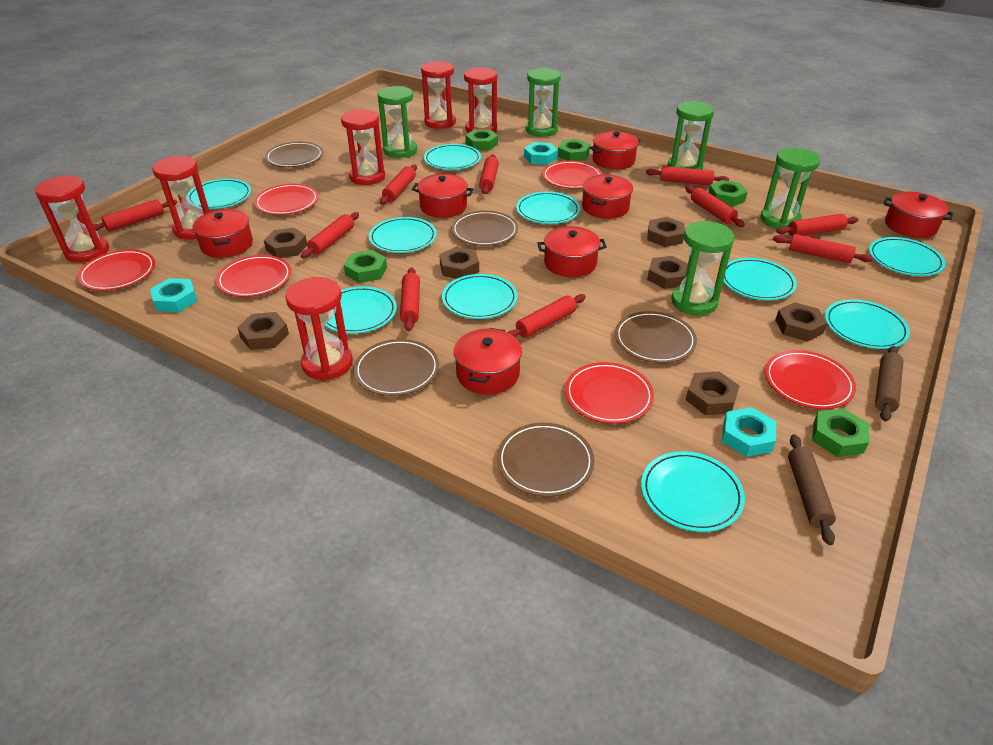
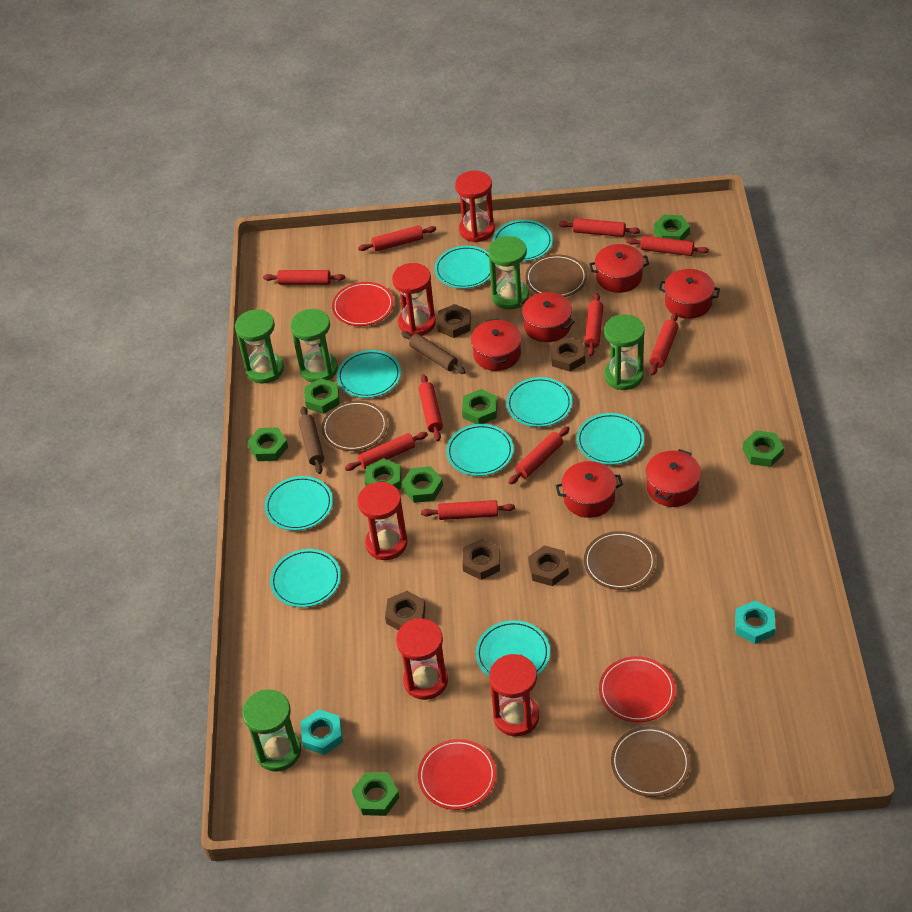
brown nut: [237,312,289,350] [264,228,307,258] [439,247,479,279] [647,217,685,247] [647,256,688,289] [686,371,740,415] [775,302,827,342] = 7 -> [385,591,426,630] [437,304,471,338] [462,539,500,580] [528,545,569,586] [550,337,585,372] = 5
brown plate: [265,142,323,167] [354,339,439,396] [452,211,518,246] [497,423,595,497] [615,311,697,363] = 5 -> [322,401,388,451] [525,254,587,297] [584,531,656,590] [611,726,690,797] = 4
green nut: [344,250,387,283] [465,129,498,150] [558,139,590,161] [708,180,747,207] [812,408,869,457] = 5 -> [247,427,288,461] [304,378,340,414] [352,772,399,816] [365,458,402,490] [402,466,443,503] [462,389,498,424] [654,215,690,240] [743,430,784,467] = 8
red hourglass: [35,175,109,263] [152,156,210,240] [285,277,353,380] [341,109,385,185] [421,61,456,129] [464,67,497,133] = 6 -> [357,482,408,560] [392,263,436,336] [396,618,448,700] [455,171,495,242] [489,654,539,736] = 5
red plate: [78,249,155,291] [216,255,291,297] [254,184,319,215] [542,161,602,189] [565,362,654,424] [765,350,856,409] = 6 -> [332,282,394,326] [418,739,496,810] [599,656,676,722] = 3
red pot: [193,209,253,258] [412,174,473,218] [454,328,522,394] [537,226,607,277] [582,175,633,219] [590,131,641,170] [884,192,953,238] = 7 -> [471,318,521,371] [520,292,575,342] [555,461,623,518] [589,244,649,293] [646,449,701,507] [659,269,720,319] = 6
turquoise nut: [150,278,197,312] [524,142,558,165] [722,407,776,457] = 3 -> [300,709,343,755] [735,600,775,644] = 2
turquoise plate: [188,179,251,209] [325,286,397,334] [369,217,437,253] [424,144,481,170] [442,274,518,319] [516,192,580,224] [641,451,745,532] [723,258,797,300] [825,299,910,349] [869,237,946,276] = 10 -> [264,476,333,531] [270,549,341,607] [337,350,401,398] [434,246,490,289] [446,424,514,476] [476,620,550,677] [493,220,553,261] [506,377,572,427] [576,413,644,465] = 9

